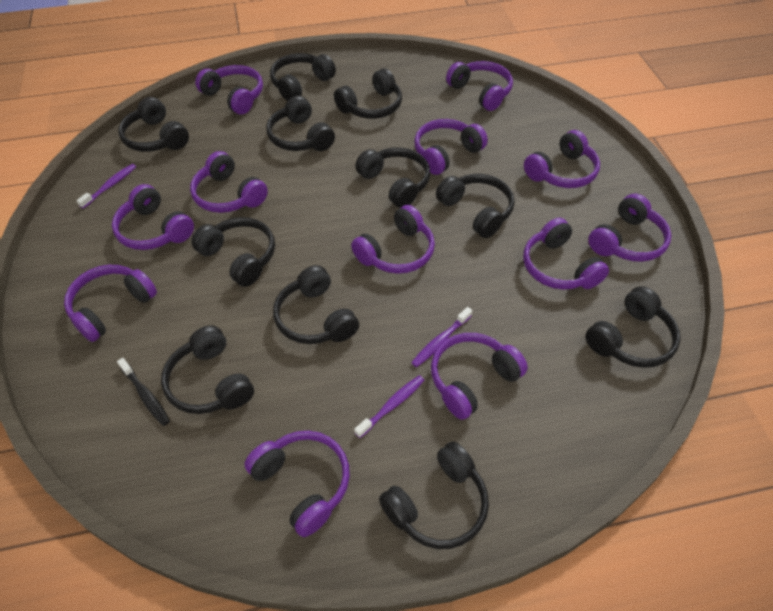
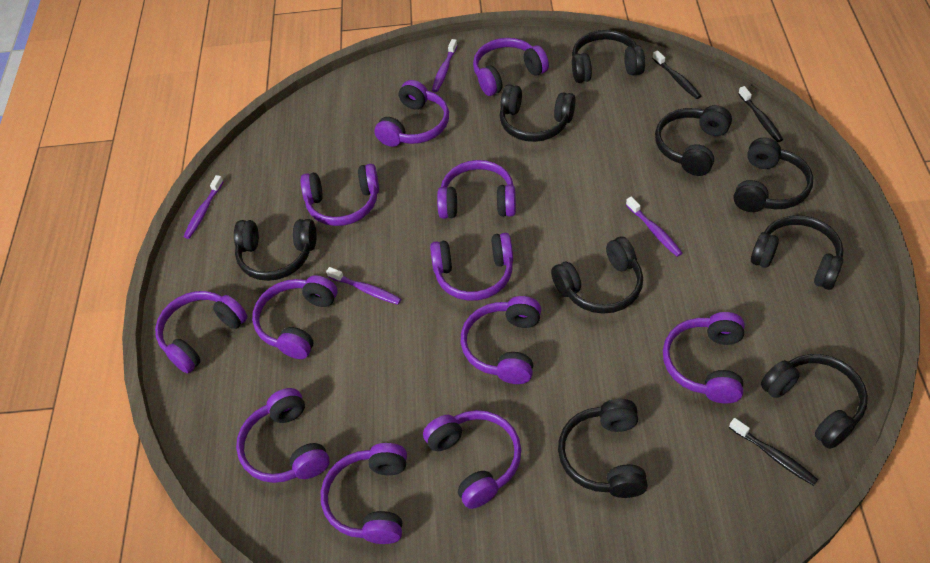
black headphones: [118,97,189,152] [161,325,254,414] [191,217,275,287] [266,96,335,151] [270,53,336,101] [273,265,359,344] [334,68,402,119] [355,147,430,208] [379,441,489,549] [436,174,515,238] [585,286,681,368] = 11 -> [234,219,317,281] [500,84,575,142] [551,237,643,314] [558,399,648,498] [572,30,645,83] [655,105,732,176] [734,137,813,212] [751,215,844,290] [761,354,868,449] = 9
black toothbrush: [117,358,170,426] = 1 -> [652,50,701,99] [729,418,818,486] [738,86,783,142] = 3
purple toothbrush: [76,164,136,209] [354,375,424,438] [411,307,472,367] = 3 -> [184,175,224,239] [326,267,401,305] [432,39,458,92] [626,197,682,257] = 4

